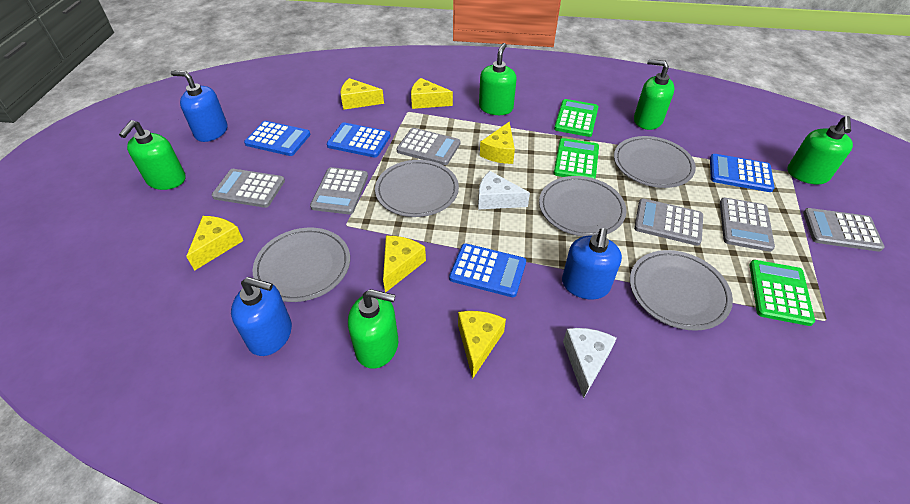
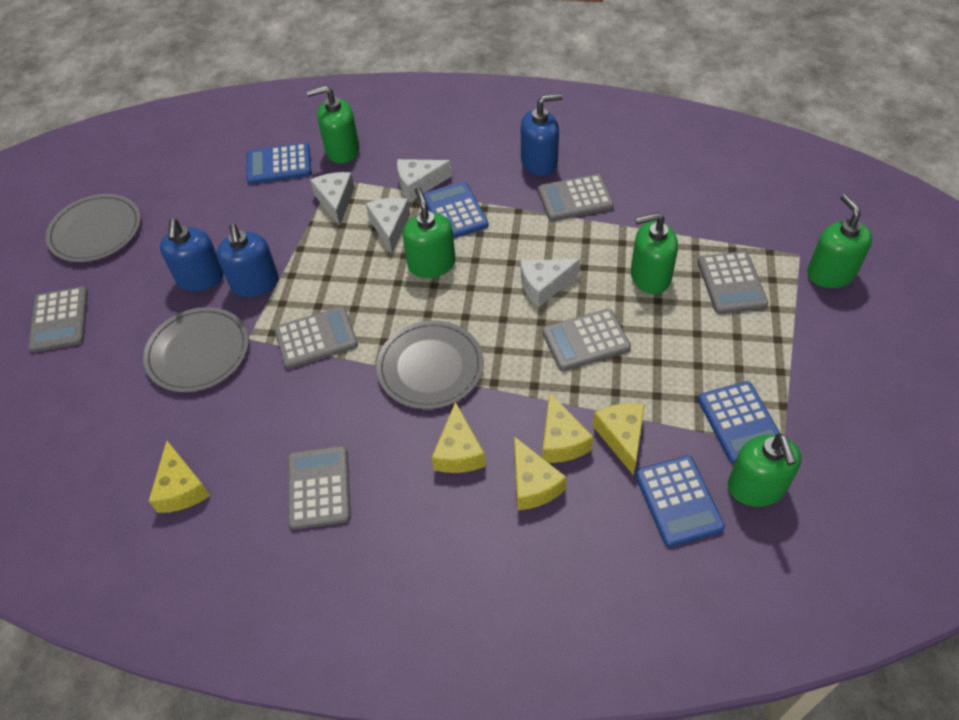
green calculator: [554,99,598,137] [554,138,599,179] [749,260,815,326] = 3 -> none = 0
grey plate: [253,228,350,302] [375,160,459,217] [539,176,627,236] [614,136,696,188] [630,250,733,331] = 5 -> [46,194,141,262] [143,307,249,392] [376,321,484,409] = 3
white cheese: [478,171,530,209] [563,328,617,398] = 2 -> [310,172,355,225] [366,198,410,253] [397,159,452,202] [521,259,580,307] = 4
yellow cheese: [186,216,243,271] [341,78,384,110] [383,236,426,293] [411,78,453,109] [458,311,506,379] [480,122,515,164] = 6 -> [149,441,210,513] [432,402,486,473] [514,436,567,510] [542,392,593,463] [593,403,645,475] = 5

